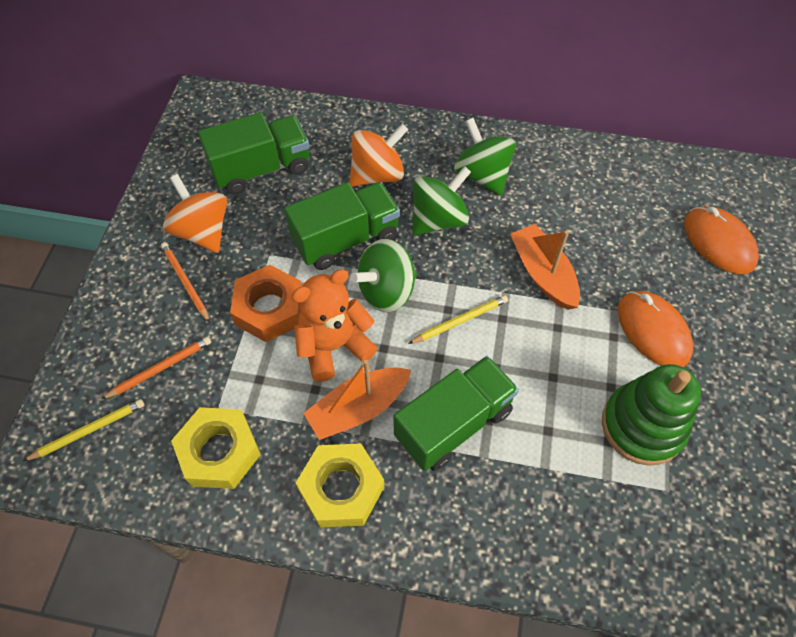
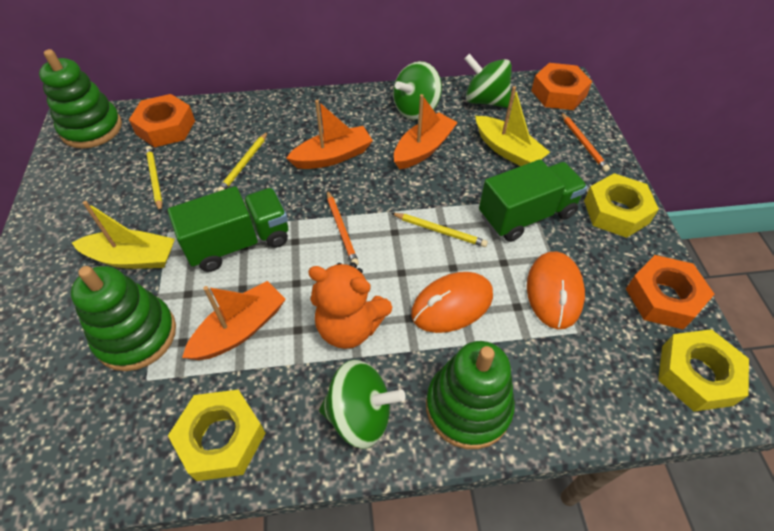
green stacking toy: [602,364,701,465] = 1 -> [39,49,122,148] [70,266,176,371] [426,341,515,449] = 3
green truck: [198,112,310,194] [284,182,400,270] [394,356,519,471] = 3 -> [167,186,288,272] [479,159,588,242] = 2
orange boat: [303,360,411,440] [510,224,580,310] = 2 -> [182,281,286,360] [286,100,373,169] [394,94,458,169] = 3
orange nut: [230,265,302,342] = 1 -> [129,94,195,147] [531,63,592,110] [626,255,714,330] = 3
orange spinning top: [163,174,227,253] [349,124,408,187] = 2 -> none = 0
yellow boat: none = 0 -> [72,201,175,269] [475,86,550,166] = 2
yellow nut: [171,407,261,489] [296,444,384,528] = 2 -> [168,390,266,481] [584,173,659,238] [658,329,749,412] = 3
yellow pencil: [23,399,144,461] [408,295,508,344] = 2 -> [146,146,162,212] [217,132,268,191] [392,213,488,247] = 3

